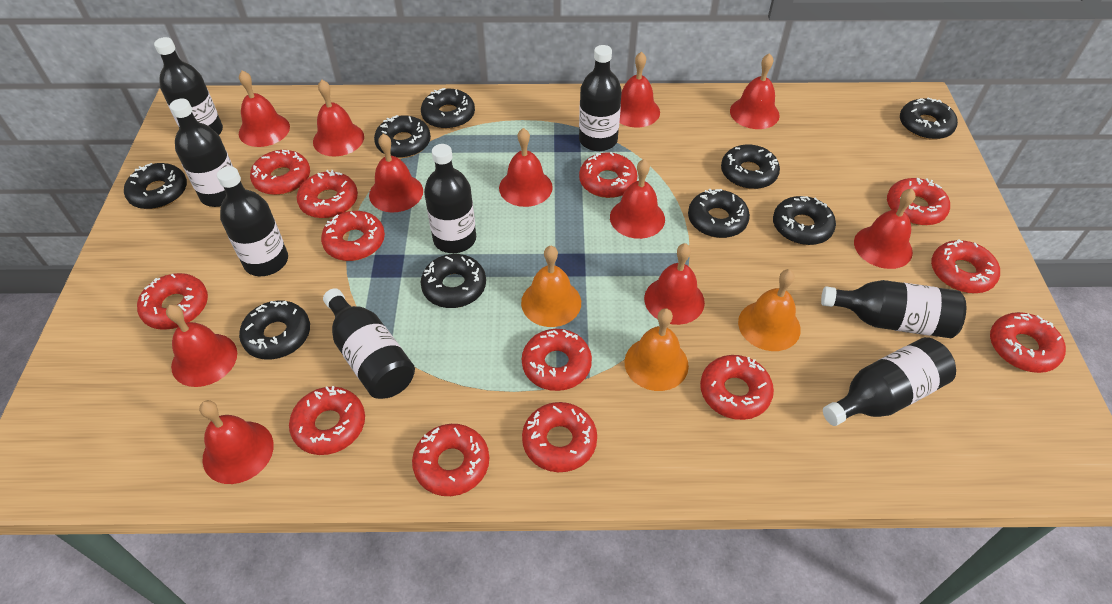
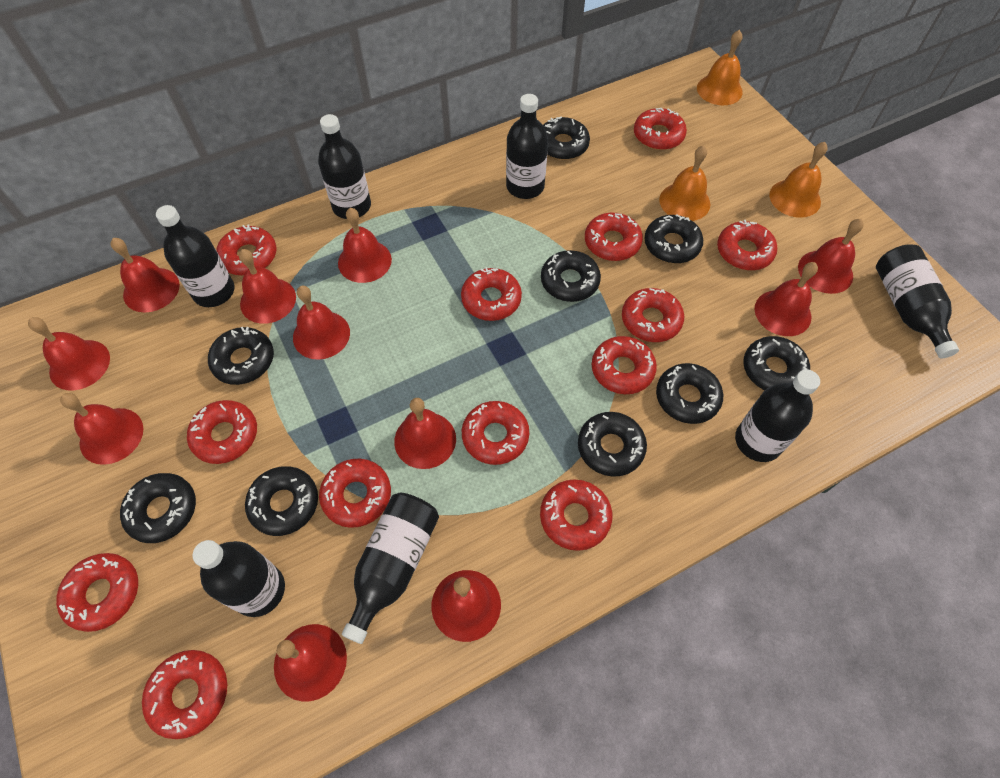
black bottle: [154,37,223,135] [170,99,233,207] [217,166,288,276] [323,288,415,399] [424,144,476,253] [579,45,622,151] [821,280,966,338] [823,337,956,426] = 8 -> [156,205,235,307] [193,540,285,617] [318,114,371,219] [342,493,439,644] [506,94,548,199] [735,369,820,462] [876,244,959,358] = 7

